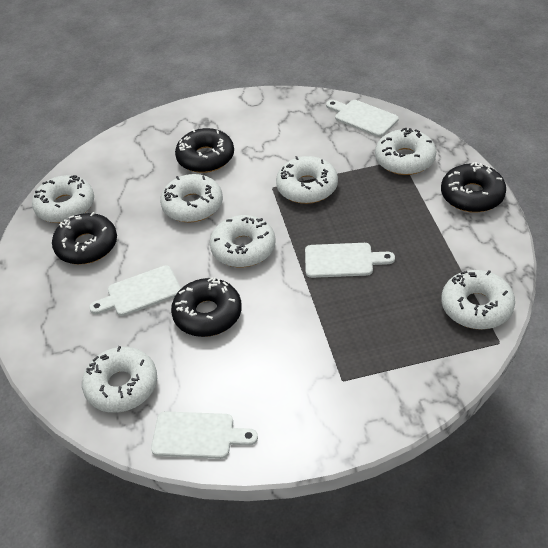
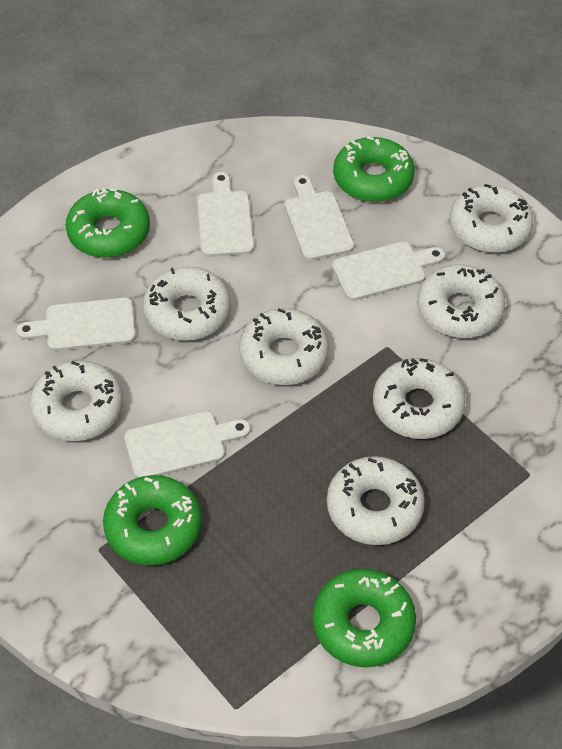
black donut: [52,212,117,265] [171,277,242,337] [175,128,234,173] [441,162,506,213] = 4 -> none = 0
green donut: none = 0 -> [66,188,150,258] [103,475,202,566] [313,569,416,667] [333,136,415,202] = 4
white cutting board: [89,265,181,316] [151,411,258,459] [305,243,395,278] [326,100,399,137] = 4 -> [16,298,136,351] [124,411,251,478] [197,172,254,257] [285,175,354,260] [332,241,446,301] = 5

